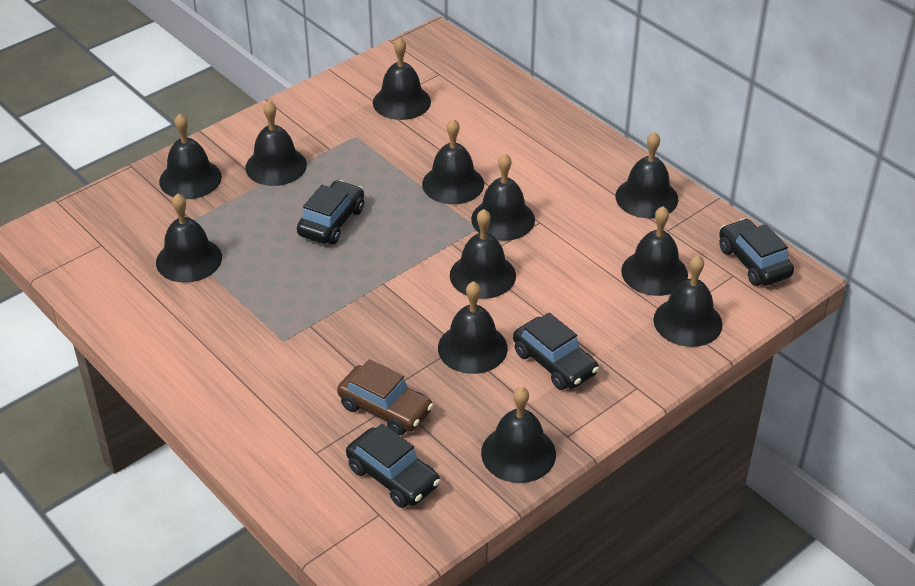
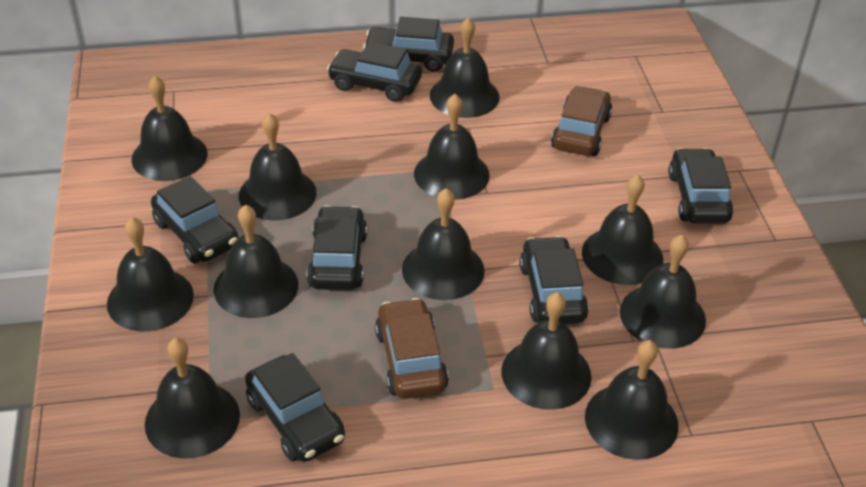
black car: [297,180,364,244] [346,423,440,508] [513,312,599,390] [719,218,794,286] = 4 -> [151,176,239,263] [245,353,345,462] [306,205,367,290] [327,42,422,102] [363,17,454,72] [519,236,589,324] [668,148,733,224] = 7
brown car: [337,359,434,435] = 1 -> [375,298,449,399] [551,86,612,156] = 2

